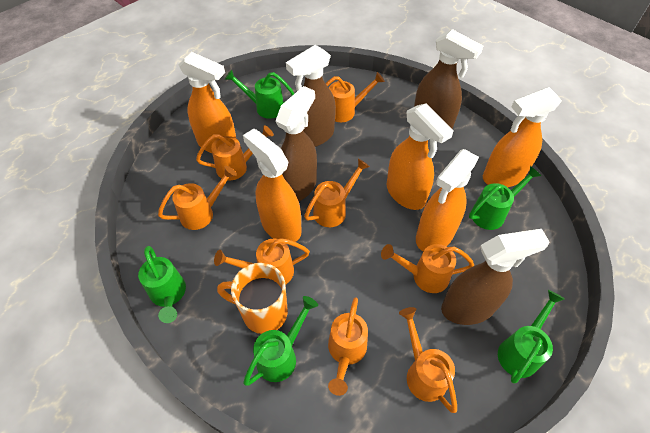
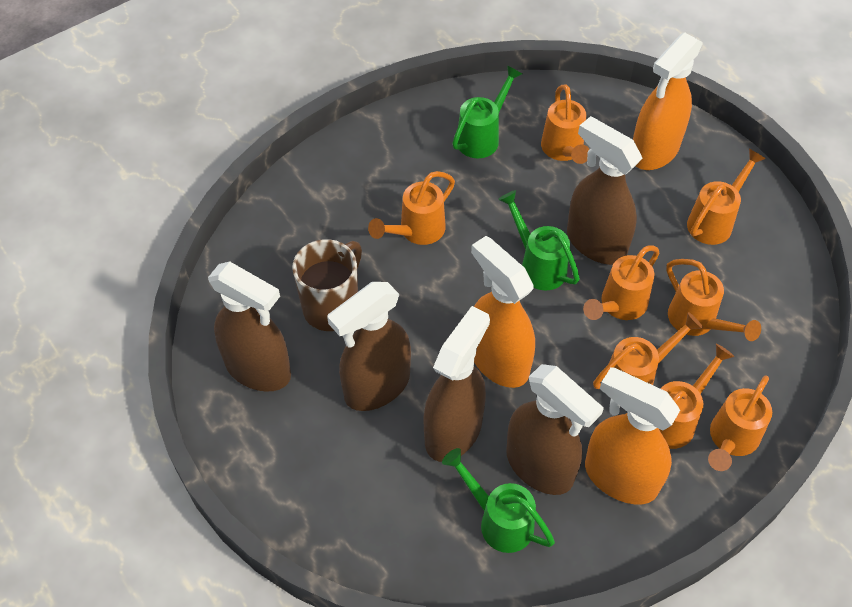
brown mug: none = 0 -> [292,239,362,331] = 1
brown spray bottle: [275,86,317,201] [286,45,336,147] [414,29,483,129] [441,229,549,325] = 4 -> [208,261,291,392] [327,282,411,411] [423,306,490,462] [506,364,604,495] [567,116,642,265] = 5
green watering can: [138,246,186,323] [225,69,295,119] [243,296,318,386] [469,166,541,230] [498,290,565,384] = 5 -> [442,448,555,553] [452,65,522,158] [498,190,580,291] = 3
orange mug: [217,263,288,334] = 1 -> none = 0
orange spray bottle: [179,52,236,153] [243,129,302,242] [386,103,453,210] [416,149,479,252] [483,87,562,187] = 5 -> [471,236,535,388] [585,367,680,504] [633,32,703,170] = 3

